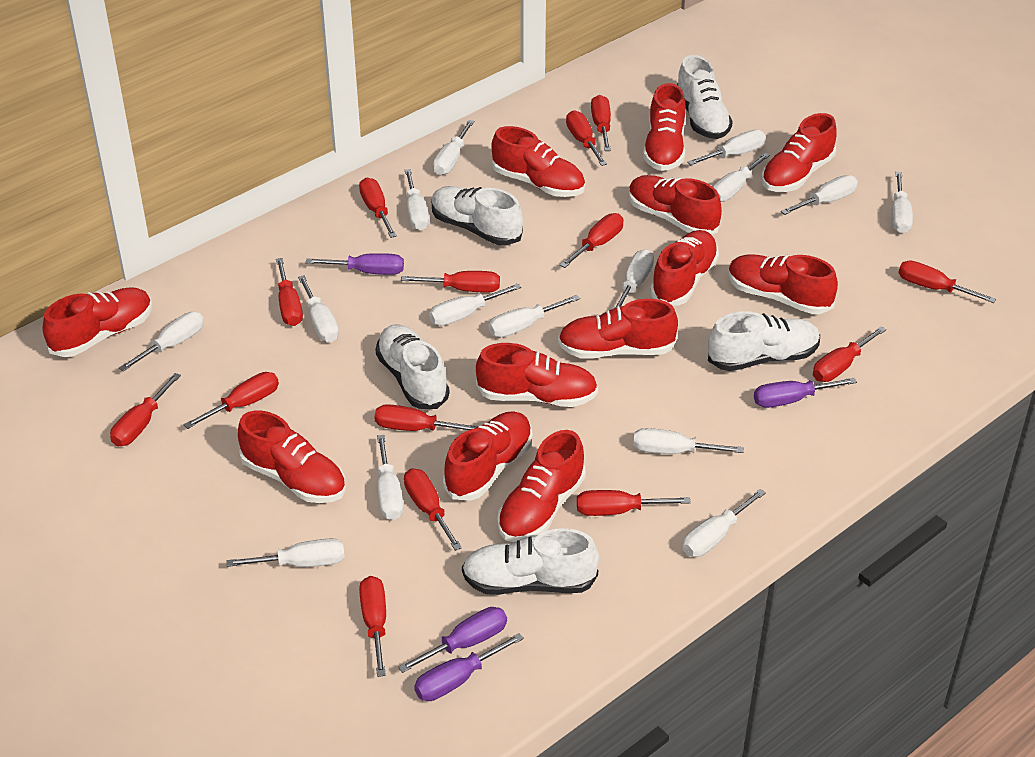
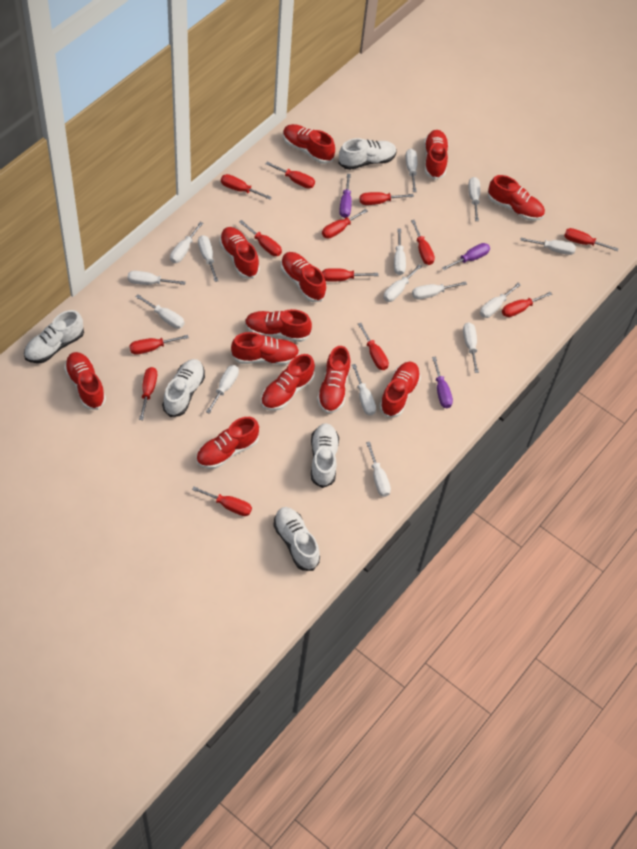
purple screwdriver: [306,253,404,275] [398,607,507,673] [414,633,524,701] [754,378,857,408] = 4 -> [339,174,352,218] [432,357,453,408] [442,243,490,270] = 3
red screwdriver: [110,373,181,447] [184,372,279,429] [276,258,303,326] [359,178,397,238] [359,576,386,677] [374,404,478,431] [401,271,500,293] [404,468,462,551] [560,213,623,268] [566,110,607,166] [577,490,691,516] [591,95,611,151] [813,326,886,382] [899,261,996,303] = 14 -> [129,335,189,354] [139,367,157,420] [192,486,252,516] [221,174,272,200] [239,220,282,256] [266,162,315,189] [322,209,368,238] [322,268,379,282] [358,323,389,370] [359,192,414,205] [411,220,435,265] [502,292,552,317] [564,228,619,251] = 13

